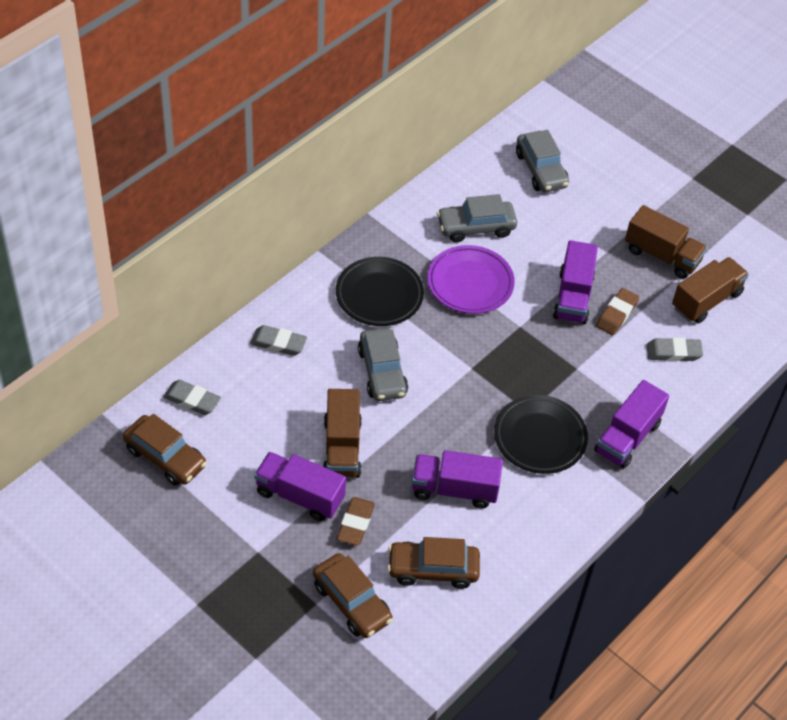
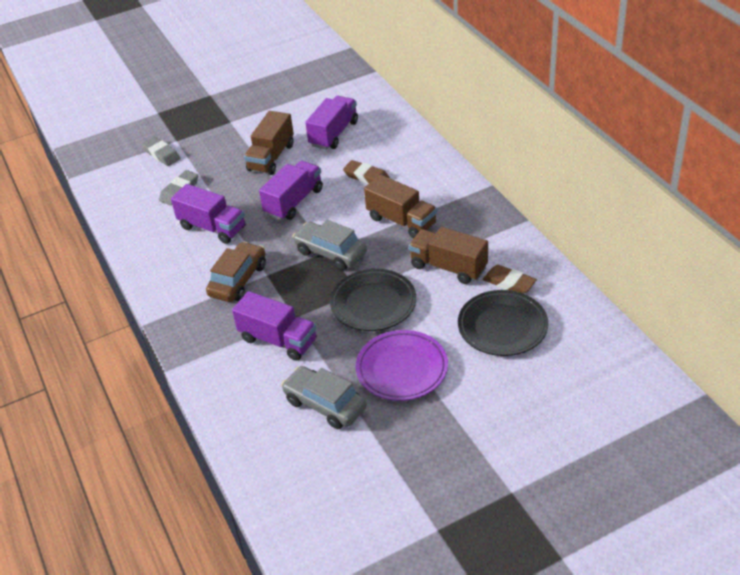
brown car: [123,414,207,486] [313,553,393,638] [387,537,480,589] = 3 -> [206,242,266,302] = 1
grey car: [358,328,408,401] [437,194,517,242] [516,130,569,192] = 3 -> [281,366,367,429] [292,220,367,270] = 2
grey eraser: [163,380,221,415] [250,325,307,356] [647,337,703,362] = 3 -> [142,137,180,166] [159,170,198,206] = 2

